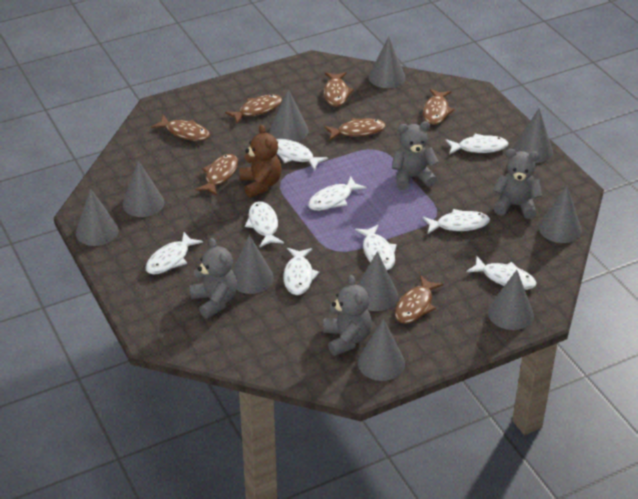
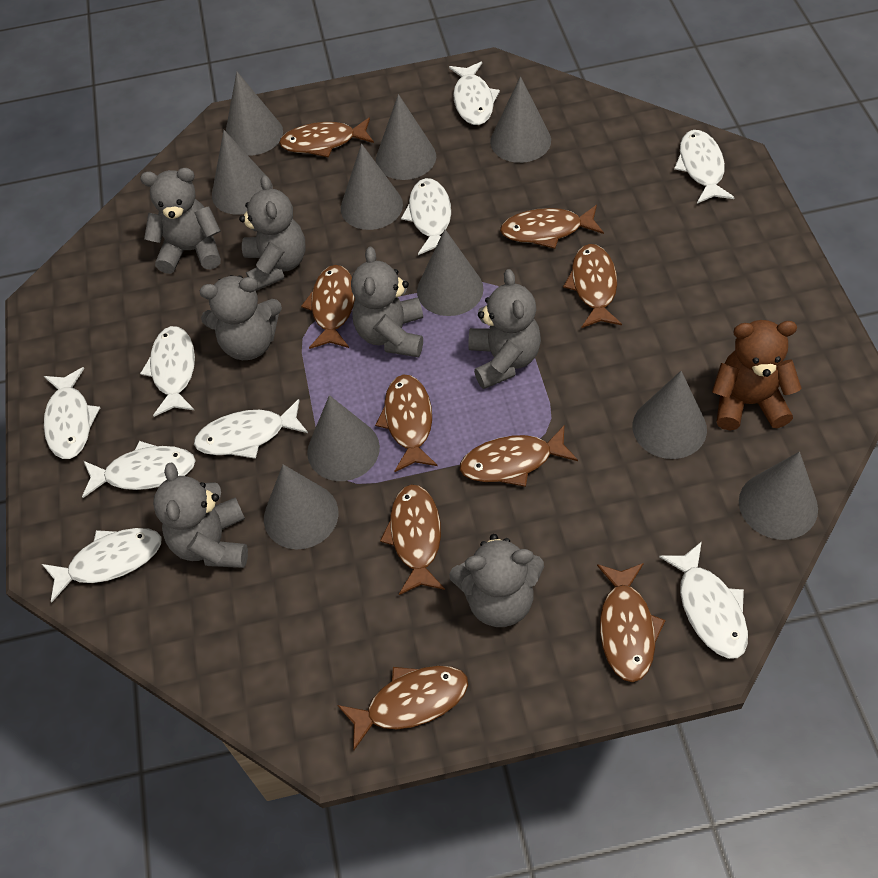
brown fish: [151,115,210,141] [195,154,238,196] [225,95,282,124] [324,72,354,107] [324,118,386,140] [395,275,444,324] [423,89,455,125] = 7 -> [279,118,374,157] [301,265,355,349] [337,666,468,750] [375,374,438,472] [380,484,445,595] [460,426,578,487] [500,205,604,249] [563,244,622,328] [597,563,666,682] = 9
grey teddy bear: [189,238,237,319] [323,275,372,356] [392,121,439,190] [493,149,542,219] = 4 -> [140,168,221,274] [153,462,248,568] [200,275,282,360] [239,175,306,291] [351,247,423,357] [449,534,544,627] [468,269,541,389] = 7

